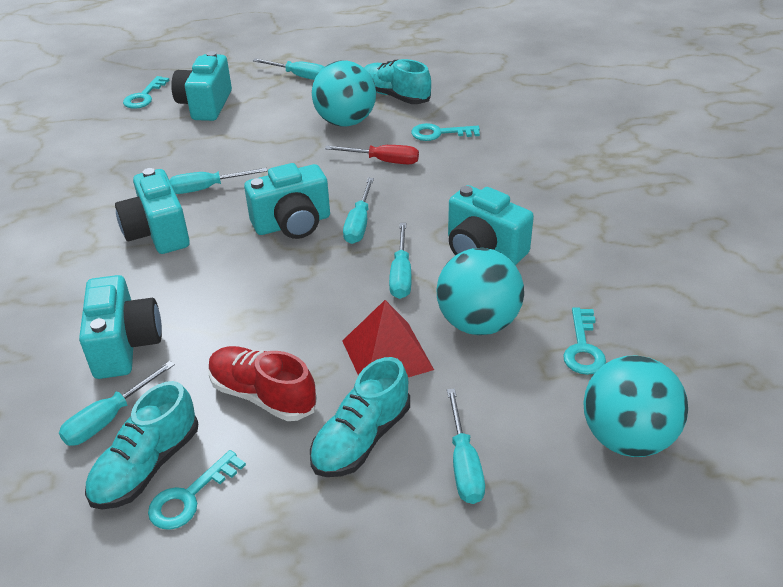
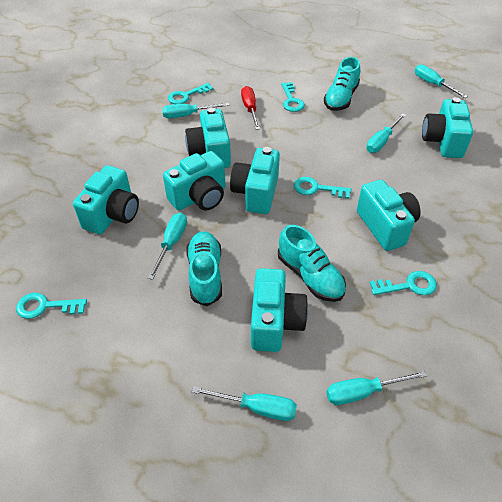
red pyramid: [342,300,434,377] = 1 -> none = 0
red shoe: [208,346,317,421] = 1 -> none = 0
turquoise ball: [312,60,376,127] [436,248,524,335] [583,355,688,457] = 3 -> none = 0
turquoise camera: [79,275,162,379] [115,168,190,254] [171,51,232,121] [244,163,330,239] [448,185,534,265] = 5 -> [73,165,139,234] [163,151,226,211] [185,107,231,168] [230,147,280,214] [251,268,308,352] [357,180,421,251] [422,97,473,158] = 7
turquoise key: [123,76,169,109] [148,450,246,530] [411,123,480,141] [563,308,606,375] = 4 -> [16,293,87,319] [168,83,213,104] [281,82,305,112] [294,177,351,199] [369,271,437,295] = 5

